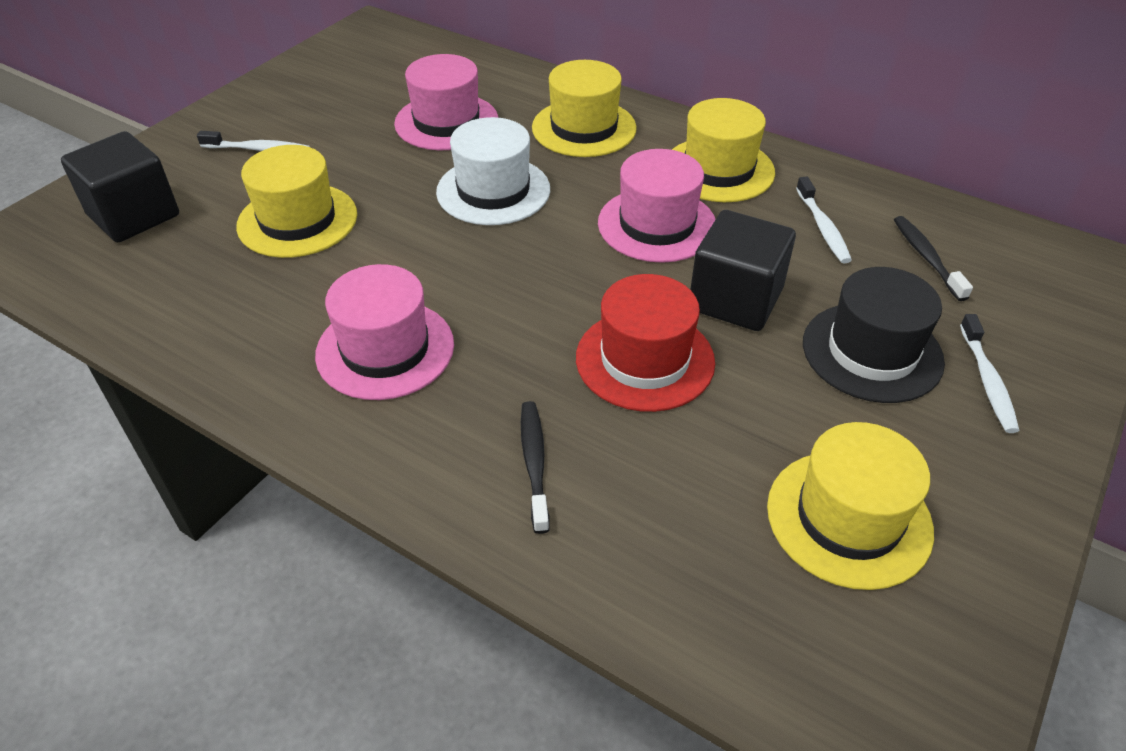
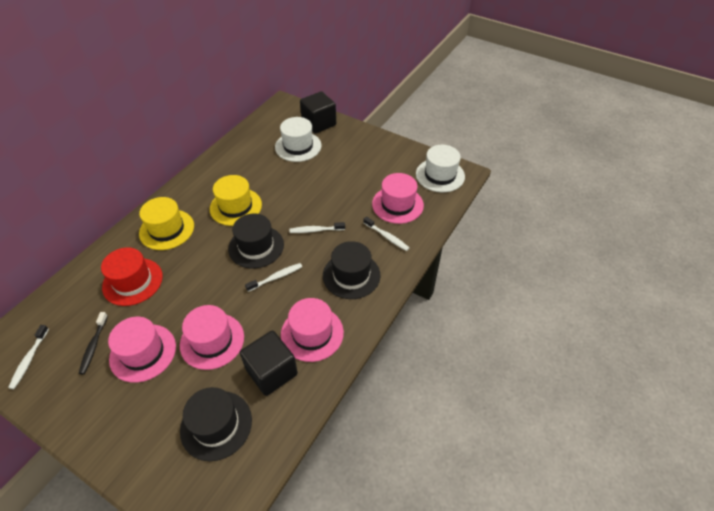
black hat: [803,267,945,403] = 1 -> [180,387,252,461] [228,214,284,269] [323,241,381,299] = 3
black toothbrush: [521,401,550,534] [894,216,973,301] = 2 -> [79,312,108,374] = 1
pink hat: [315,264,454,400] [394,54,498,150] [598,149,716,263] = 3 -> [108,317,176,383] [180,305,244,370] [281,298,344,362] [372,173,424,224] = 4
white hat: [436,117,550,225] = 1 -> [275,117,322,162] [416,145,465,192] = 2
white toothbrush: [197,131,310,151] [796,177,852,263] [960,314,1019,433] = 3 -> [8,325,49,389] [245,263,302,292] [289,222,345,233] [364,217,409,251] = 4
yellow hat: [236,145,357,258] [532,60,637,157] [672,98,775,202] [767,422,934,590] = 4 -> [139,197,194,250] [210,175,262,226] = 2

